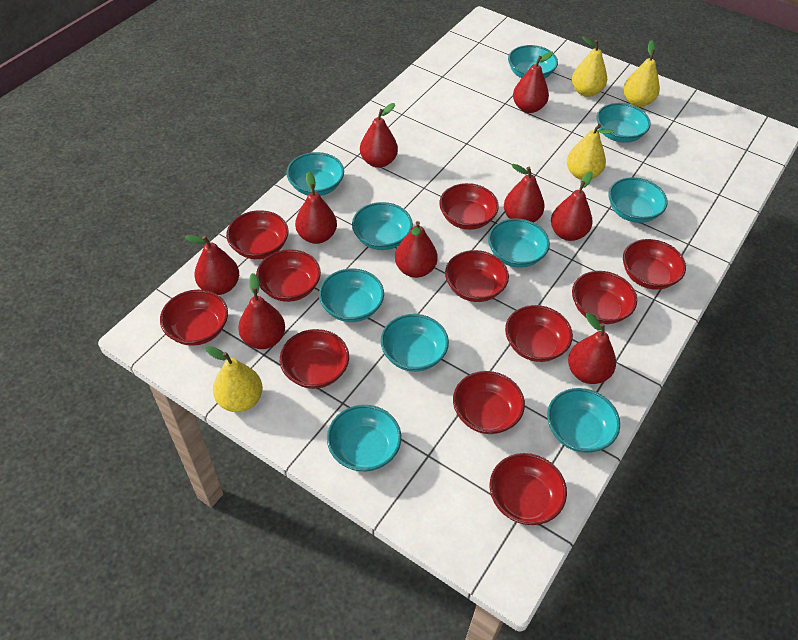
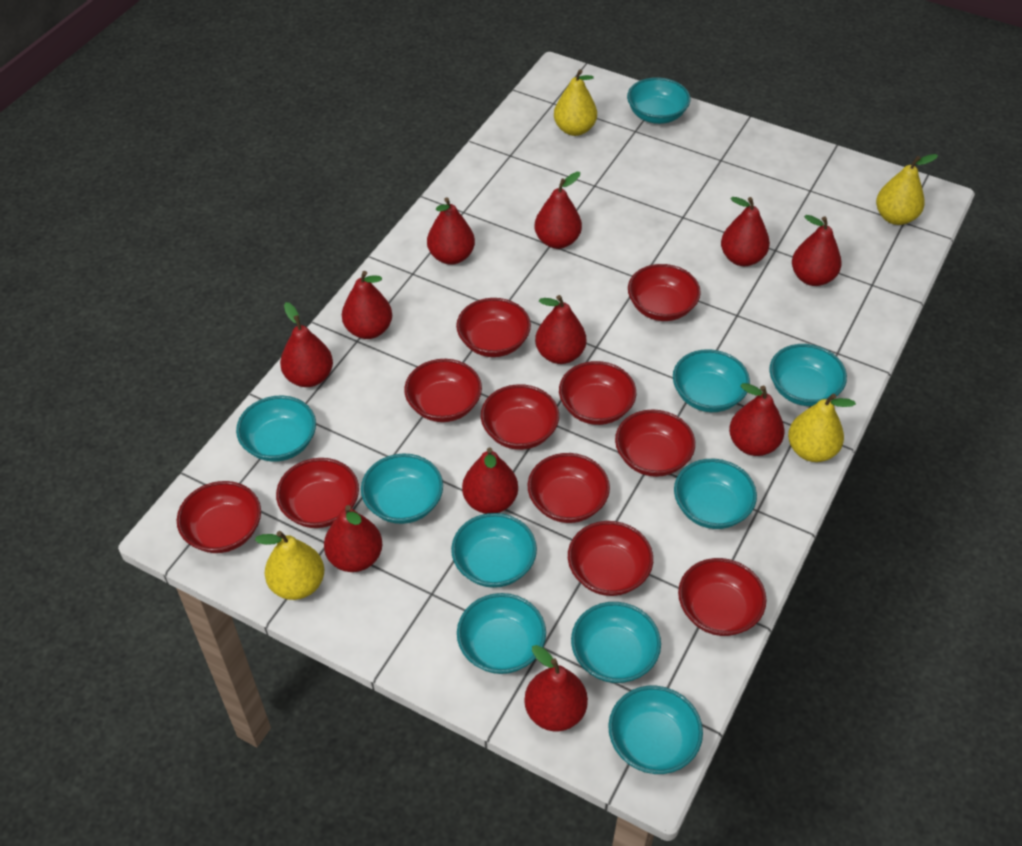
red pear: [185,235,239,295] [238,273,285,349] [295,171,337,244] [360,103,398,168] [395,221,438,278] [504,164,545,223] [513,51,553,113] [551,171,593,241] [568,312,616,384] = 9 -> [280,302,333,387] [324,505,382,572] [342,271,392,339] [427,197,475,265] [462,447,518,514] [524,645,588,731] [535,172,582,249] [535,295,586,364] [721,197,770,266] [729,383,785,456] [792,215,842,286] = 11

